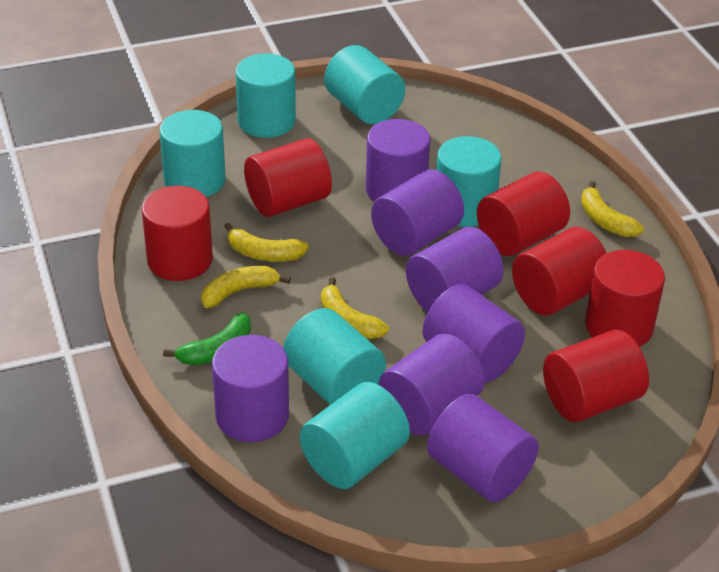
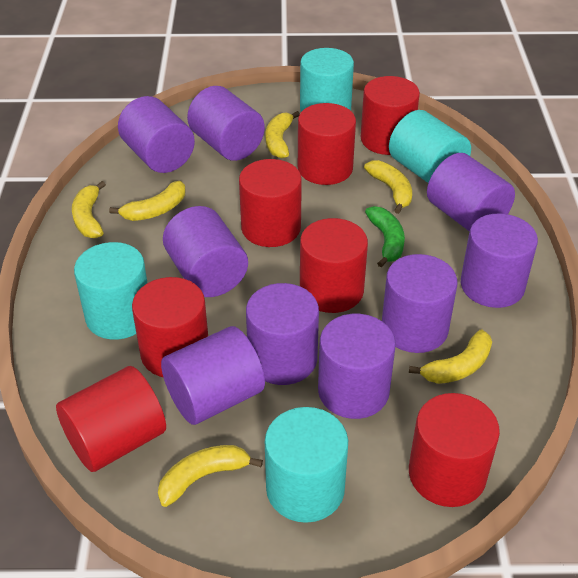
purple cylinder: [212,335,289,442] [366,119,430,202] [371,169,464,256] [379,334,485,435] [406,227,504,312] [423,284,525,383] [427,394,539,502] = 7 -> [118,96,195,173] [161,326,265,425] [163,206,248,297] [187,86,265,161] [246,283,319,385] [318,314,396,419] [382,254,457,353] [427,153,515,232] [461,213,538,308] = 9
red cylinder: [141,186,213,281] [244,138,332,217] [477,172,570,256] [512,227,606,316] [543,330,649,422] [585,250,665,347] = 6 -> [56,366,166,472] [132,277,208,377] [239,159,302,247] [298,103,356,185] [300,218,368,313] [361,76,420,155] [409,393,500,507] = 7
turquoise cylinder: [159,110,226,197] [236,53,296,138] [283,308,386,405] [300,382,410,489] [324,45,405,124] [436,136,502,227] = 6 -> [74,242,147,340] [265,407,348,523] [300,48,354,112] [389,110,471,183] = 4
yellow banana: [201,266,291,308] [224,223,309,262] [321,277,389,339] [581,181,644,237] = 4 -> [72,181,106,238] [109,181,185,221] [158,445,263,507] [266,111,300,158] [364,160,412,214] [409,330,492,384] = 6

